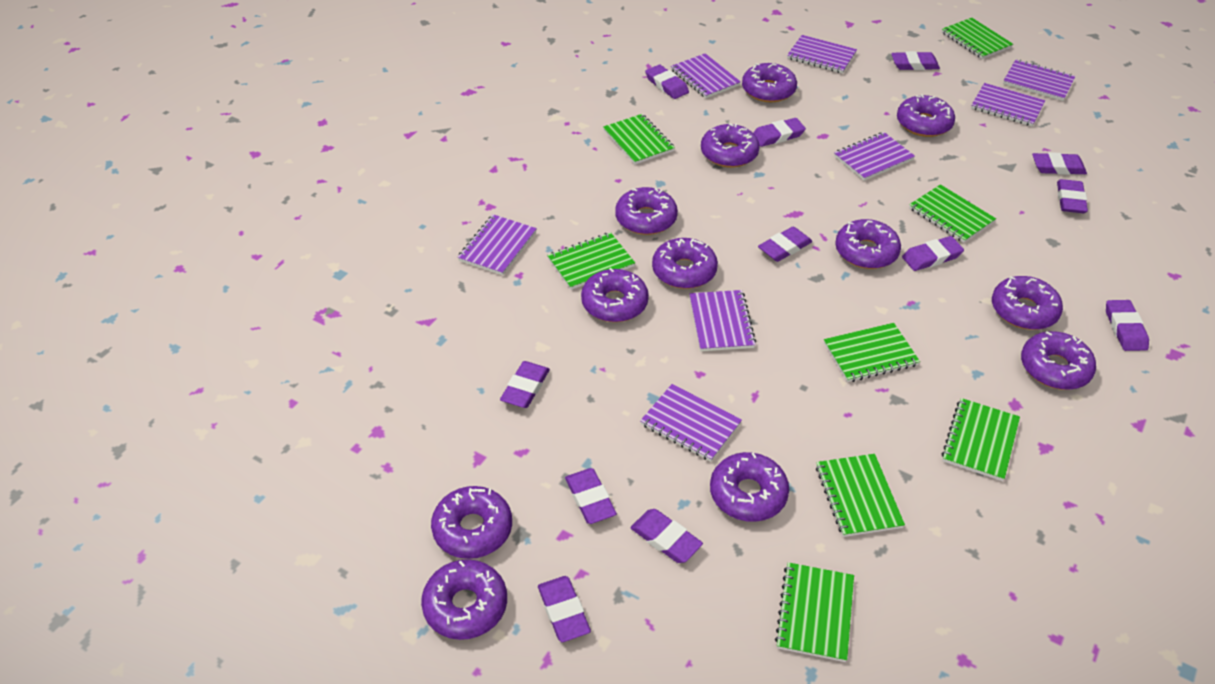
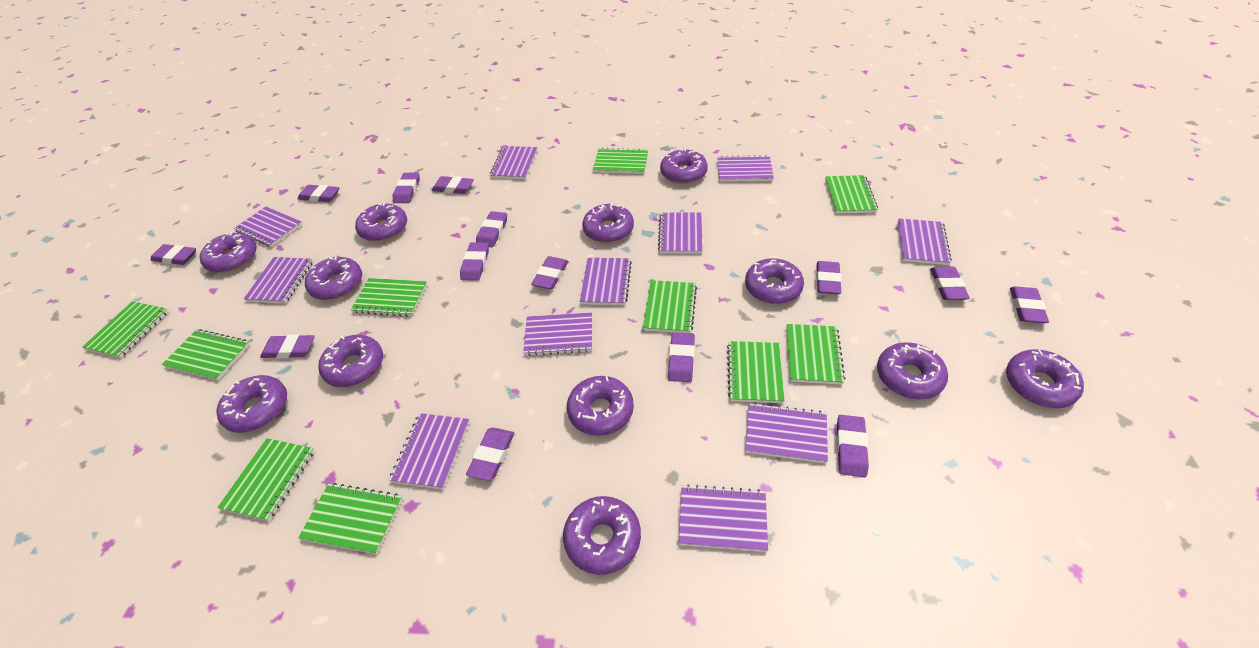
green notebook: [547,232,635,290] [603,114,675,164] [775,562,854,662] [816,454,905,537] [824,323,920,382] [909,184,996,243] [942,18,1013,59] [942,398,1020,481] = 8 -> [82,301,169,358] [162,329,250,380] [217,438,314,521] [298,483,403,554] [351,278,427,317] [593,148,648,174] [643,280,697,333] [727,341,785,403] [787,324,845,385] [825,175,878,214] = 10
purple eraser: [500,361,550,408] [538,576,591,642] [565,468,617,524] [630,509,703,563] [645,64,689,99] [753,118,806,147] [758,227,812,262] [891,51,940,70] [902,236,964,271] [1032,152,1087,175] [1057,179,1088,213] [1106,300,1149,351] = 12 -> [151,244,196,265] [260,334,315,359] [298,185,339,202] [393,173,420,203] [432,176,474,194] [460,242,489,281] [466,428,514,481] [476,211,507,247] [531,256,569,289] [668,332,695,382] [816,261,842,294] [837,415,869,477] [930,267,970,300] [1010,286,1049,323] = 14
purple notebook: [458,214,537,275] [640,384,742,461] [671,53,741,98] [689,290,756,351] [787,35,857,73] [834,132,915,181] [971,83,1045,126] [1003,59,1076,101] = 8 -> [234,207,303,247] [244,257,313,304] [389,413,470,489] [490,146,537,179] [523,312,592,356] [580,258,632,305] [658,213,703,254] [679,484,768,552] [717,155,774,182] [746,403,828,463] [898,218,952,265] = 11

